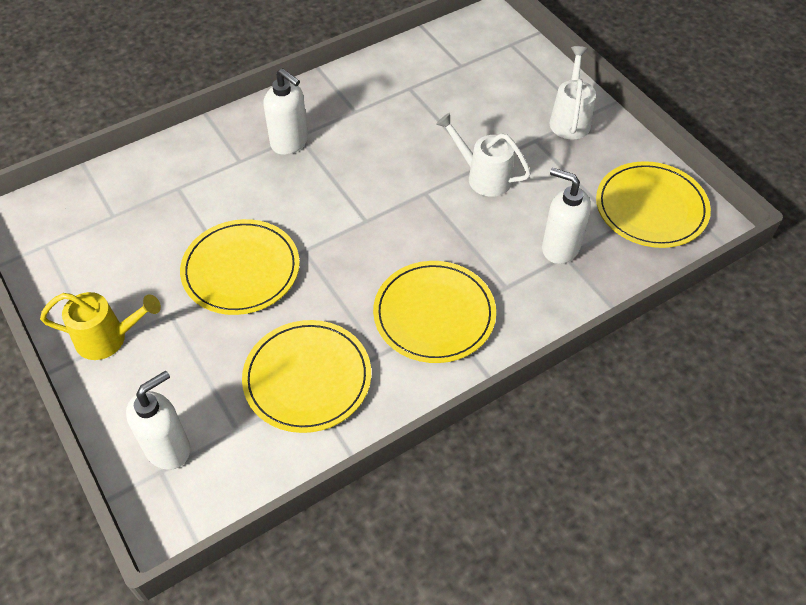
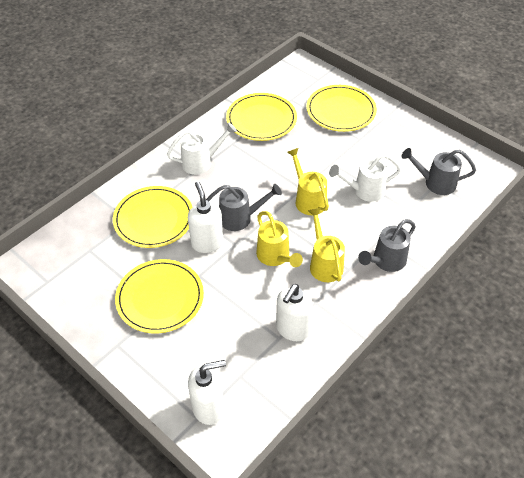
grey watering can: none = 0 -> [206,184,282,231] [358,219,416,272] [401,148,476,195] = 3
yellow watering can: [40,292,161,360] = 1 -> [256,211,303,267] [287,148,329,215] [308,208,345,282] = 3

